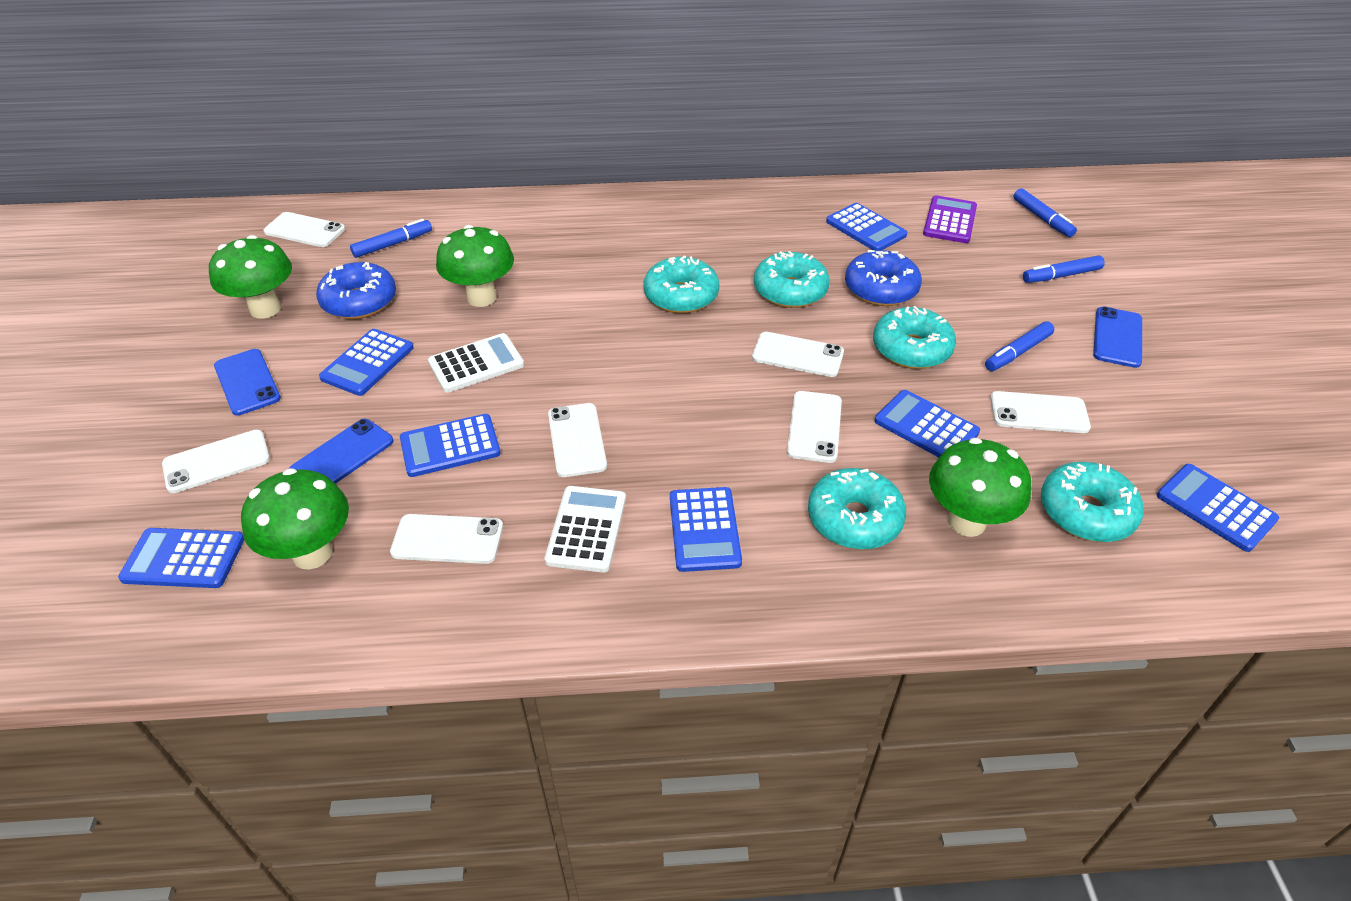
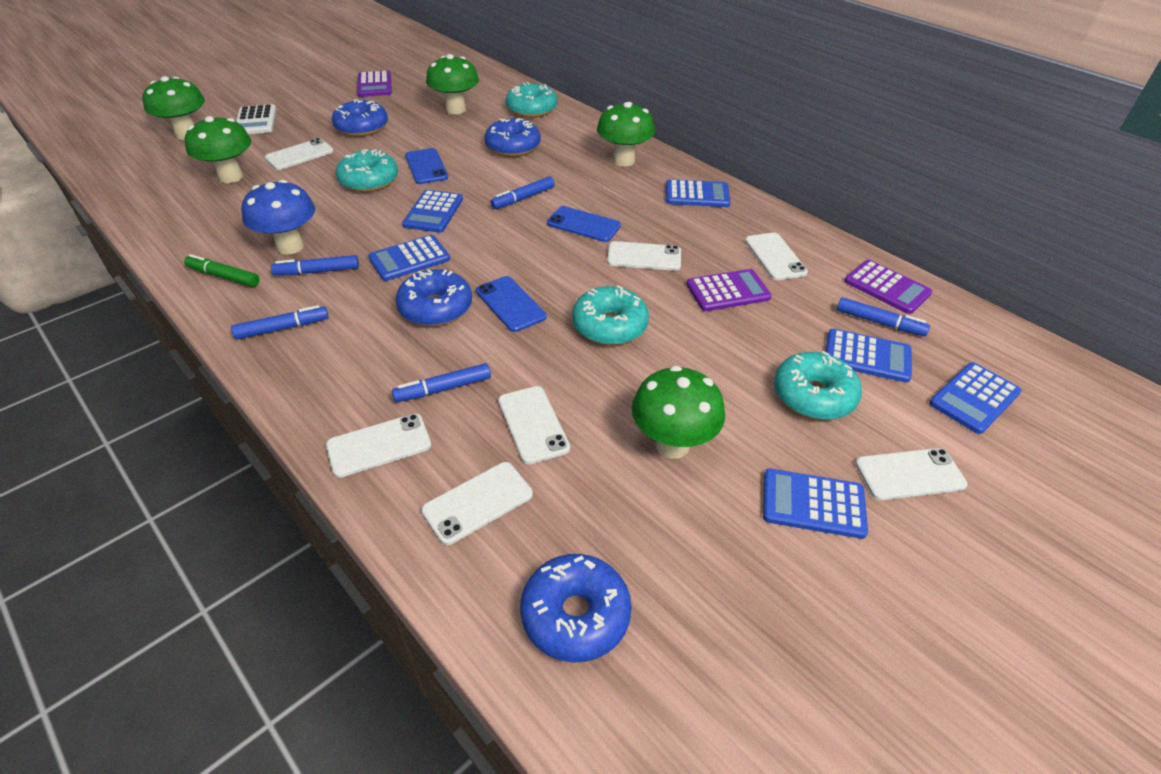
blue calculator: [118,528,244,588] [319,329,414,396] [400,414,501,477] [670,487,742,572] [826,203,907,250] [874,390,980,457] [1157,464,1279,552] = 7 -> [368,235,450,281] [402,190,463,233] [666,179,731,207] [763,468,868,539] [826,329,912,383] [929,362,1022,434] = 6
blue donut: [316,262,396,319] [845,250,922,306] = 2 -> [332,99,388,137] [395,269,472,326] [484,118,541,157] [520,554,632,663] = 4
blue marker: [350,219,432,258] [985,321,1054,371] [1013,188,1077,237] [1023,255,1105,283] = 4 -> [231,305,329,340] [271,255,359,276] [392,363,491,402] [490,176,555,209] [837,297,930,336] = 5
blue mushroom: none = 0 -> [241,180,315,254] = 1
green marker: none = 0 -> [184,254,260,287] = 1
green mushroom: [209,235,292,319] [241,468,349,570] [436,225,514,307] [929,438,1031,537] = 4 -> [142,76,205,140] [185,116,251,183] [426,54,479,114] [597,102,655,167] [632,366,725,459] = 5
purple calculator: [923,195,977,243] = 1 -> [357,70,392,97] [686,269,772,311] [844,260,932,314] = 3
turquoise donut: [644,256,719,313] [754,251,830,308] [808,468,906,550] [873,306,956,369] [1041,462,1144,542] = 5 -> [336,149,398,192] [506,82,557,118] [572,285,649,345] [774,351,862,420] = 4
white calculator: [428,333,524,393] [545,486,626,573] = 2 -> [236,104,276,134] = 1

